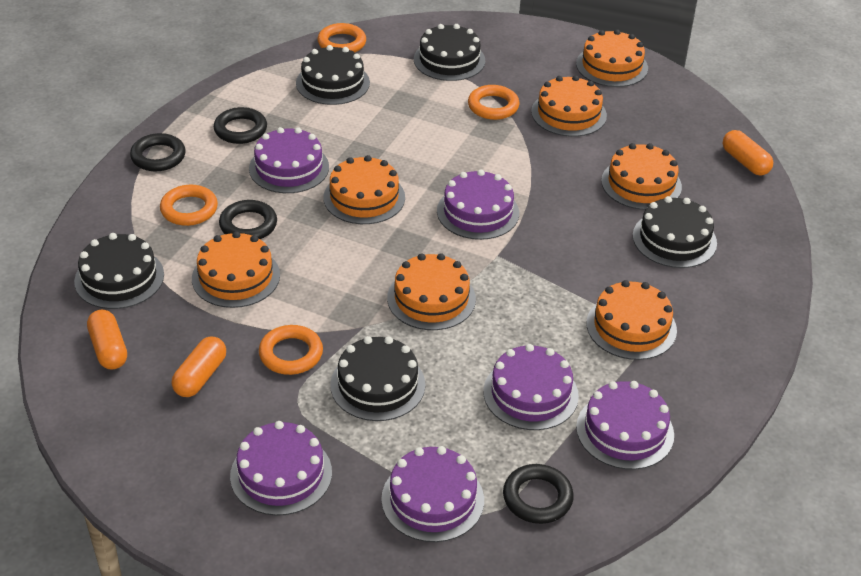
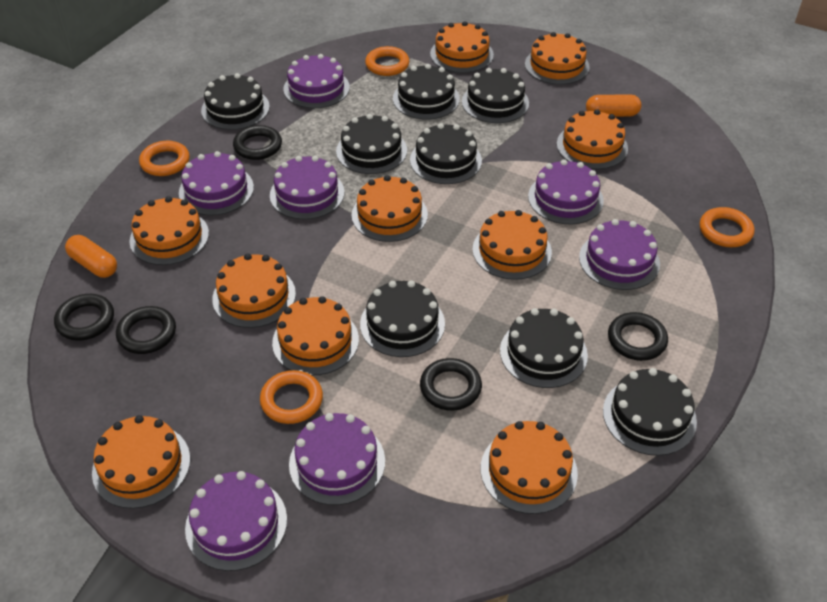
black cake: [74,233,164,309] [296,45,370,105] [330,336,425,421] [414,24,485,81] [633,196,717,268] = 5 -> [201,73,270,130] [336,114,407,174] [360,280,445,357] [393,64,460,119] [410,123,482,184] [462,68,529,123] [500,308,588,388] [603,368,697,456] = 8
black ring: [130,133,185,171] [214,107,267,144] [219,200,277,239] [503,464,574,524] = 4 -> [54,294,114,341] [116,306,176,354] [233,125,282,160] [420,358,482,411] [608,312,668,361] = 5
orange cake: [192,231,280,308] [323,155,405,224] [387,253,476,330] [531,75,607,137] [576,29,648,87] [586,280,677,360] [601,143,682,210] = 7 -> [92,415,190,509] [129,196,209,265] [212,254,296,328] [272,296,359,375] [351,175,428,242] [430,21,494,73] [472,210,552,280] [481,421,578,514] [525,32,590,85] [557,109,628,169] = 10
orange capsule: [87,310,127,369] [171,337,226,397] [723,130,773,176] = 3 -> [65,235,117,278] [586,94,641,117] = 2
purple cake: [230,421,332,516] [249,127,329,193] [381,446,484,542] [437,169,519,240] [483,344,579,430] [576,381,674,470] = 6 -> [179,151,254,216] [185,471,287,571] [270,156,344,219] [284,54,350,108] [289,413,385,505] [528,159,604,224] [579,219,660,290] = 7

